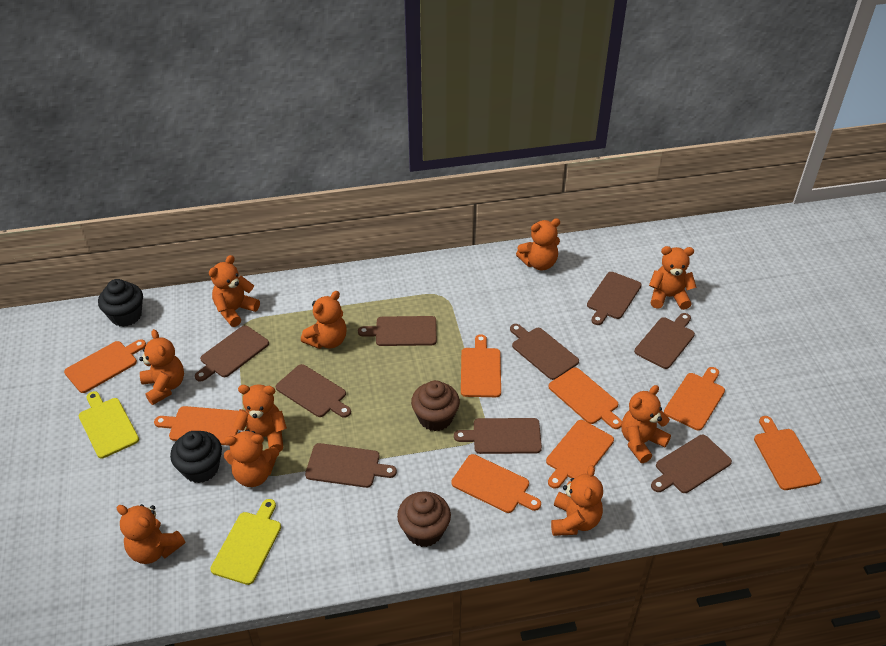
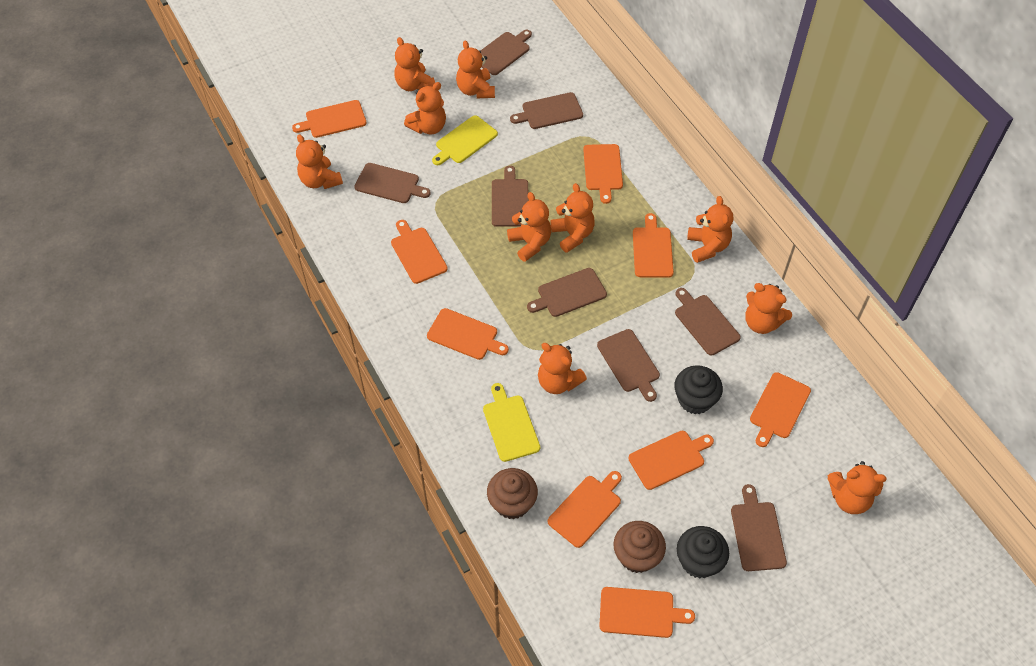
brown cutting board: [195,325,269,382] [276,364,351,418] [305,443,397,488] [358,316,437,346] [454,418,542,454] [510,324,579,380] [587,272,642,325] [634,313,695,369] [651,435,732,493] = 9 -> [354,163,431,203] [480,30,532,75] [492,166,529,227] [510,92,583,129] [527,268,607,317] [597,329,660,402] [675,288,741,356] [731,484,787,571] = 8
orange cutting board: [64,339,146,393] [154,406,239,445] [451,454,541,513] [461,334,501,397] [546,420,614,489] [548,367,622,429] [664,367,725,431] [754,416,821,490] = 8 -> [292,100,367,138] [391,220,448,284] [427,308,509,360] [548,471,622,548] [583,144,623,204] [599,587,695,638] [628,431,714,490] [633,213,674,278] [750,372,811,447] = 9

